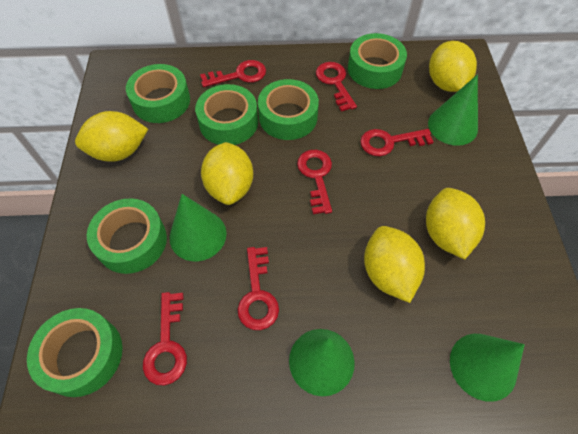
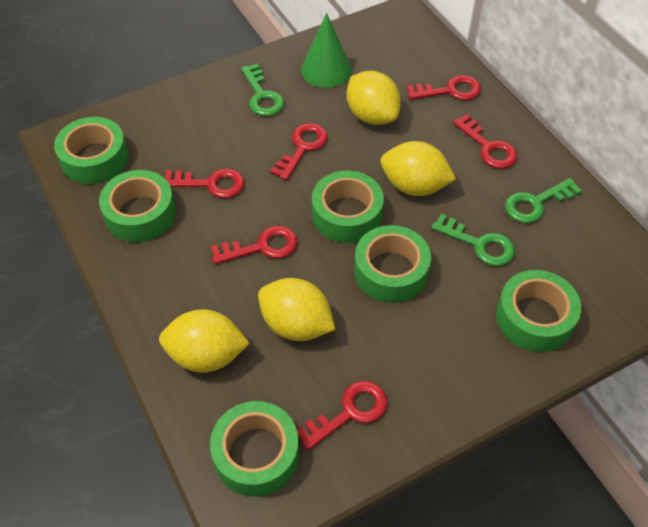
green cone: [169,194,227,261] [289,329,355,396] [428,75,478,146] [450,334,525,402] = 4 -> [301,13,352,88] = 1
green key: none = 0 -> [241,63,284,116] [431,214,515,266] [505,178,582,223] = 3
yellow lemon: [75,111,148,162] [201,142,253,205] [364,226,425,303] [426,188,485,259] [429,41,477,92] = 5 -> [159,309,250,373] [258,278,335,341] [347,71,401,125] [381,141,456,196] = 4

